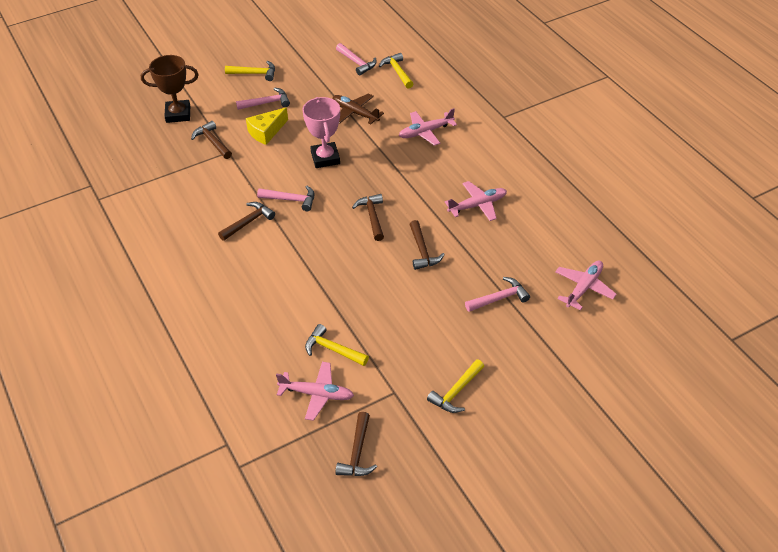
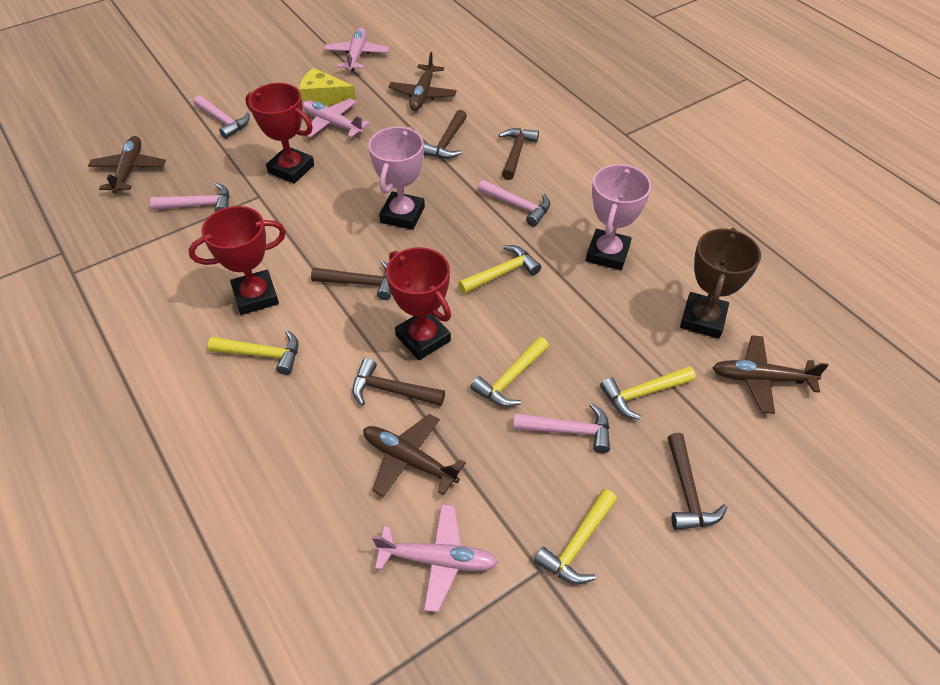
brown plane: [333,93,384,125] = 1 -> [88,136,166,193] [363,414,466,497] [389,52,457,111] [713,335,829,414] = 4
pink plane: [276,362,354,421] [399,108,457,146] [445,181,507,221] [555,261,617,310] = 4 -> [302,98,370,138] [324,28,389,71] [372,504,498,612] = 3
pink trophy: [302,97,340,168] = 1 -> [368,127,425,230] [586,164,651,270] = 2
red trophy: none = 0 -> [188,206,286,315] [245,83,314,184] [386,247,451,360] = 3
yellow hammer: [225,61,275,81] [305,324,369,366] [379,53,413,89] [427,359,484,413] = 4 -> [208,330,298,375] [458,245,541,294] [470,337,549,407] [534,489,617,584] [600,366,696,420] = 5

